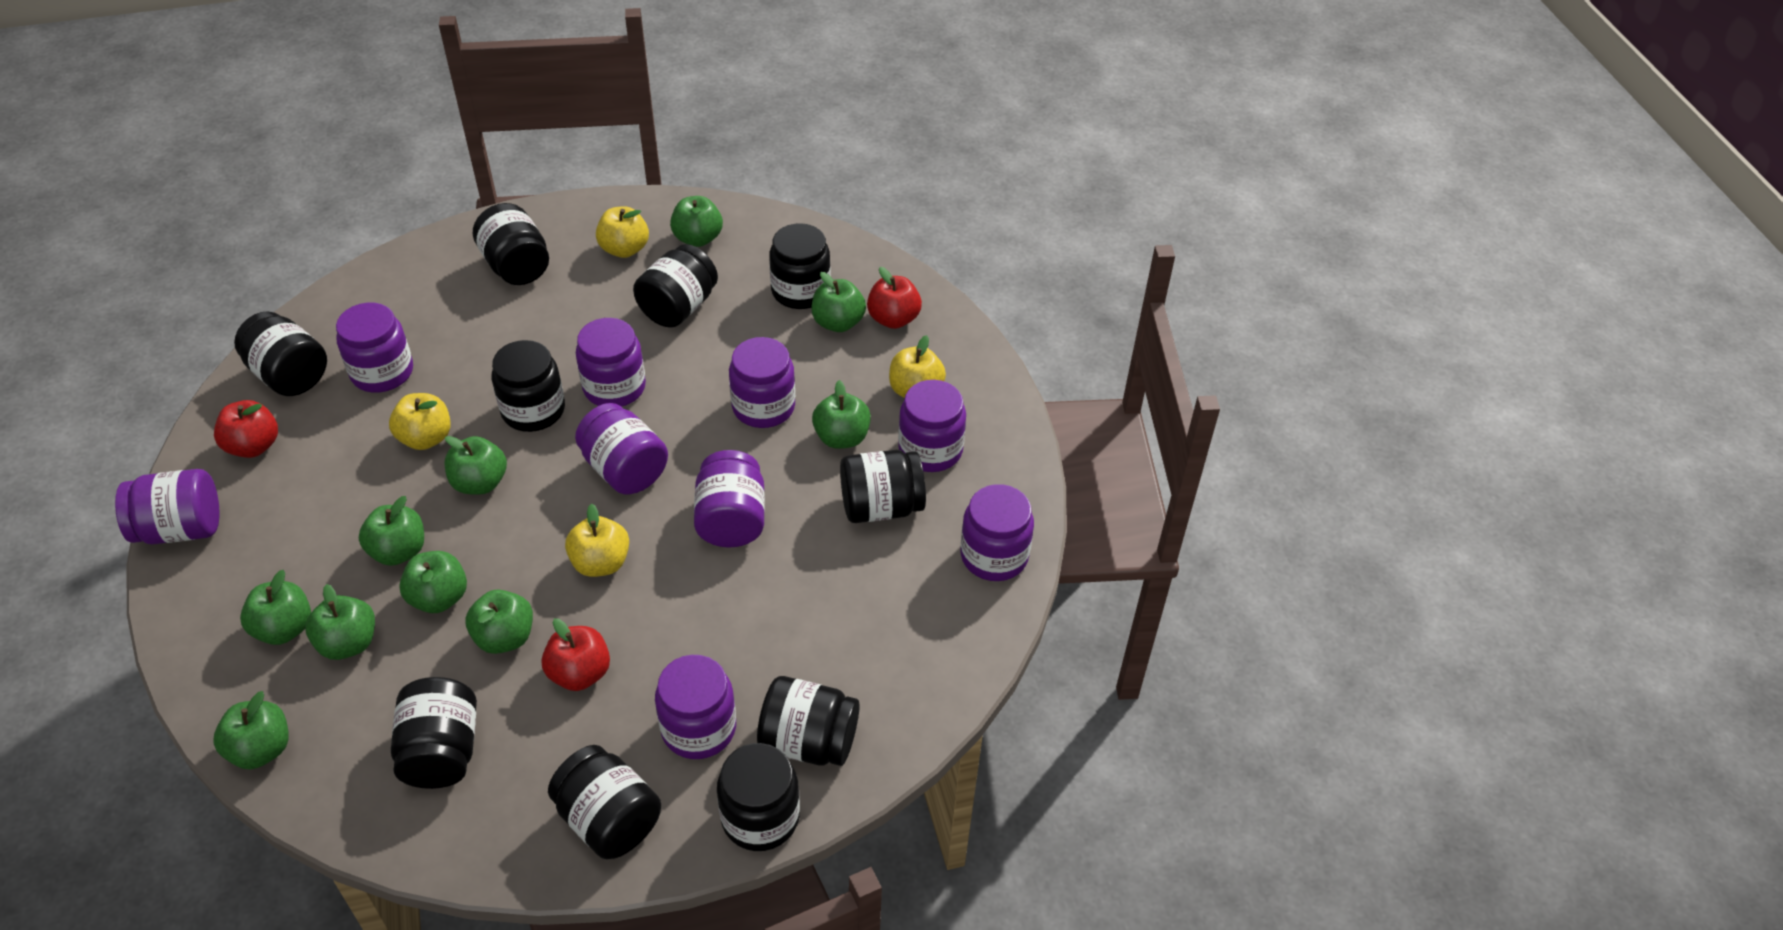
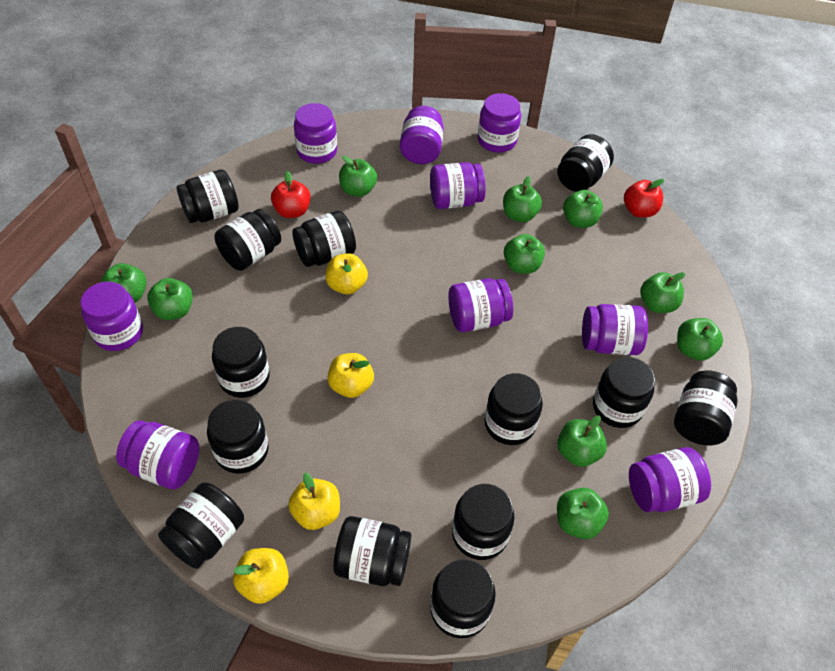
black jar: [234,311,327,396] [391,677,477,789] [473,203,549,285] [492,340,565,432] [548,745,661,859] [633,244,718,328] [717,743,800,851] [757,676,860,766] [769,223,831,309] [840,450,926,523] = 10 -> [158,482,244,569] [176,170,239,223] [207,399,269,474] [212,327,270,398] [214,209,281,271] [292,211,356,267] [333,516,411,586] [430,559,496,638] [452,484,514,560] [484,373,543,445] [557,134,614,192] [593,357,655,428] [674,370,738,445] = 13
red apple: [214,400,278,458] [542,618,610,691] [867,267,922,329] = 3 -> [271,171,311,218] [624,179,664,218] = 2

